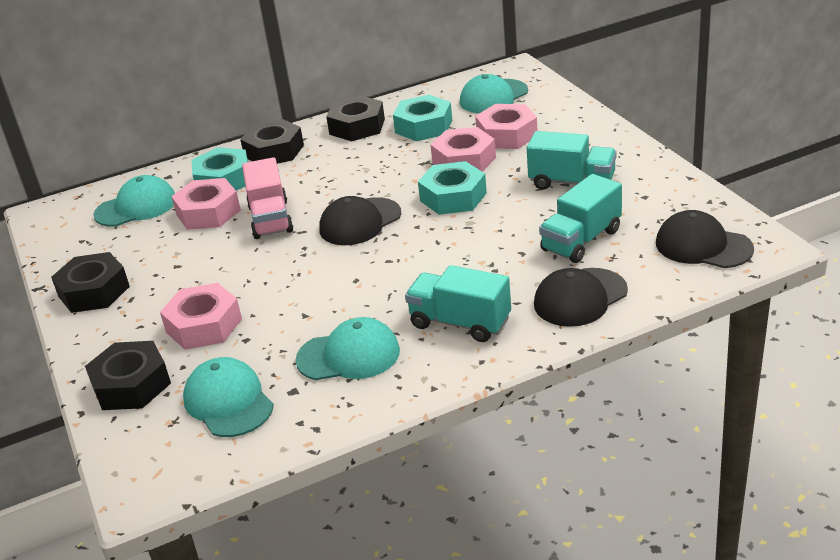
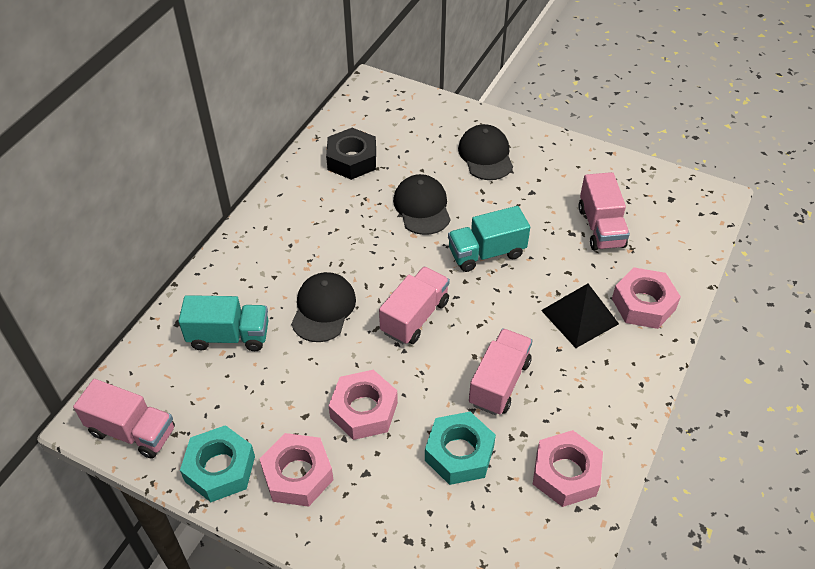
black nut: [51,252,130,313] [85,341,171,410] [240,119,304,164] [326,95,385,141] = 4 -> [326,128,376,180] = 1
black pyramid: none = 0 -> [541,284,619,348] = 1
pink truck: [242,157,293,239] = 1 -> [73,379,175,459] [379,266,450,344] [469,328,533,415] [578,172,630,251] = 4
turquoise cap: [93,175,175,227] [183,357,274,437] [295,317,400,380] [460,74,528,113] = 4 -> none = 0
turquoise nut: [192,147,248,191] [393,95,452,141] [418,161,487,215] = 3 -> [180,425,255,502] [425,412,496,485] = 2
turquoise truck: [405,265,511,342] [527,131,617,190] [539,174,622,263] = 3 -> [178,295,269,351] [448,206,530,272] = 2

